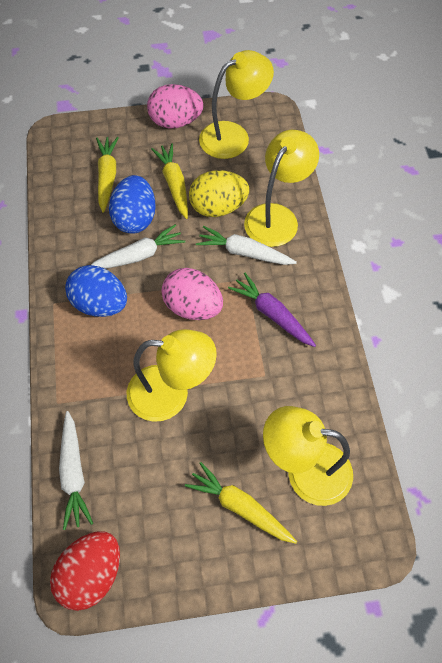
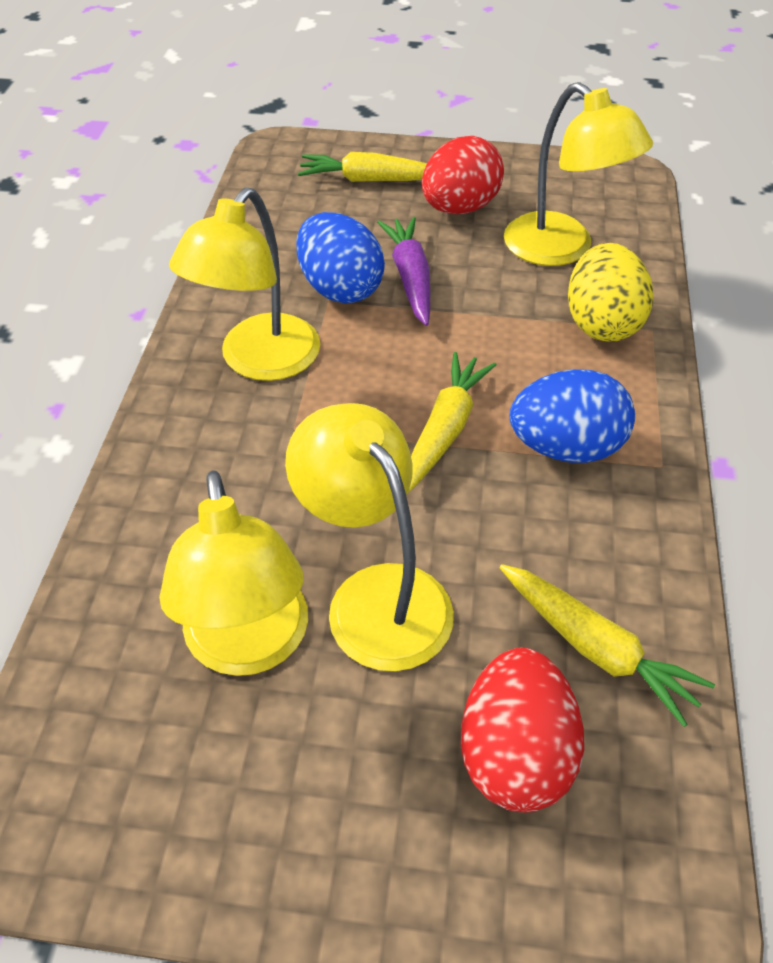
pink egg: [147,84,203,129] [162,268,223,320] = 2 -> none = 0
red egg: [50,531,120,611] = 1 -> [422,136,504,214] [461,648,584,812] = 2
white carrot: [59,411,93,530] [91,224,185,269] [196,226,297,265] = 3 -> none = 0

